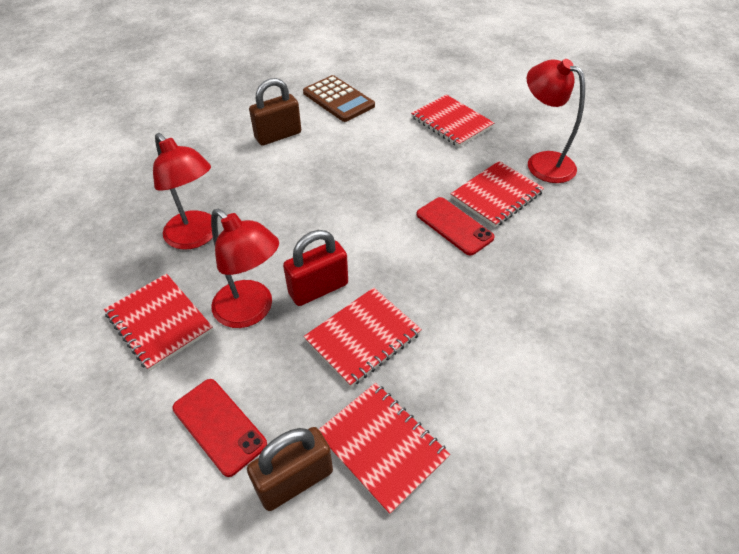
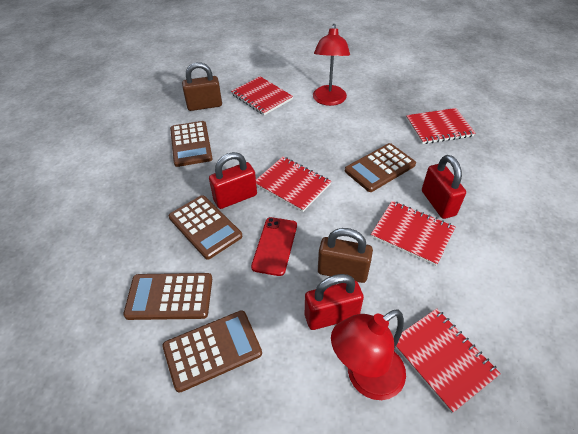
brown calculator: [303,75,375,122] = 1 -> [123,273,212,320] [163,310,262,393] [169,195,242,260] [170,121,213,167] [345,143,416,192] = 5
red lamp: [153,133,213,250] [211,208,279,328] [527,59,585,183] = 3 -> [313,24,350,106] [331,309,406,400] = 2
red padlock: [283,230,348,306] = 1 -> [209,152,257,209] [305,274,364,330] [422,155,466,219] = 3
red phone: [172,379,267,477] [416,197,495,255] = 2 -> [251,217,297,276] = 1

